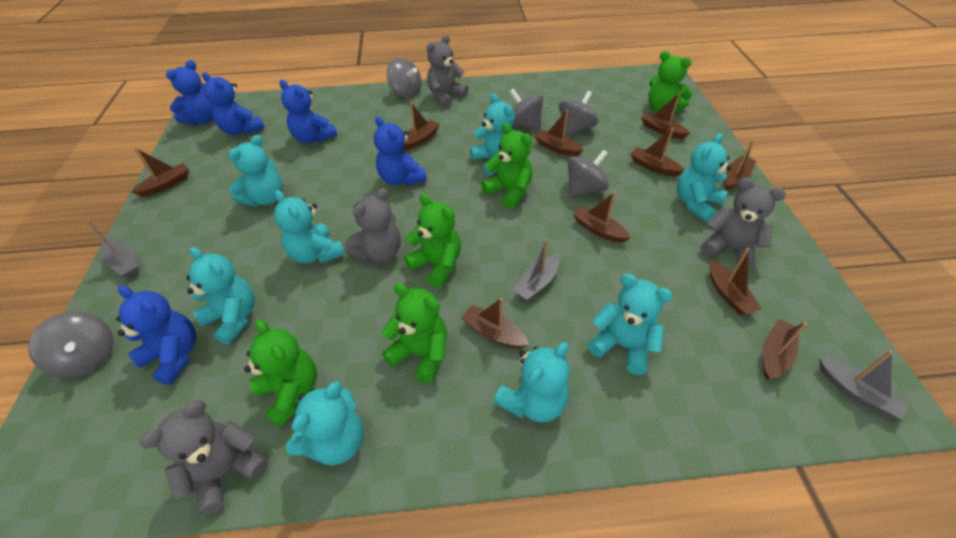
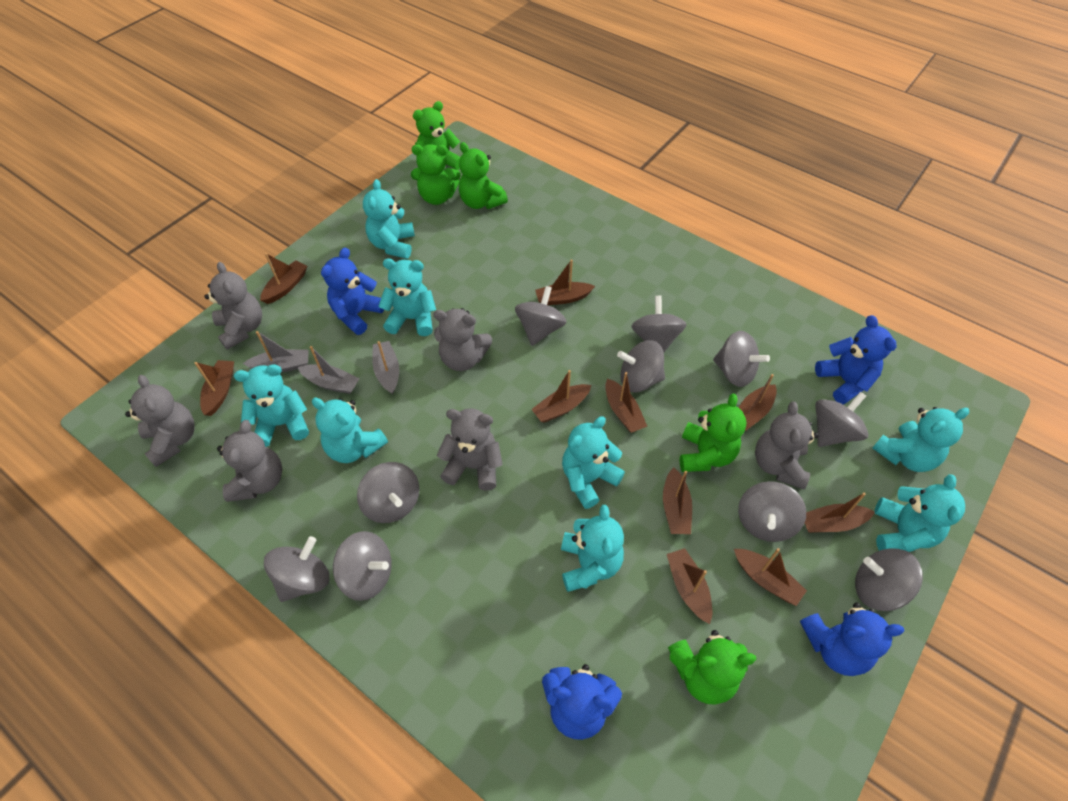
blue teddy bear: [116,285,196,385] [166,60,214,125] [202,72,264,135] [279,80,337,143] [374,116,427,186] = 5 -> [321,247,384,335] [542,664,622,740] [800,603,905,676] [815,315,897,404] = 4
grey spinning top: [28,312,114,378] [386,58,422,98] [509,89,543,130] [559,91,598,137] [568,150,609,197] = 5 -> [264,536,330,602] [333,531,392,601] [357,462,419,523] [515,286,567,346] [617,340,665,393] [631,296,687,352] [713,331,770,387] [738,481,806,542] [815,392,869,447] [855,548,923,611] = 10
grey teddy bear: [140,400,268,515] [345,188,401,262] [427,35,469,108] [701,178,786,270] = 4 -> [125,375,195,467] [204,262,262,350] [217,420,282,502] [434,308,492,371] [437,408,503,491] [755,401,819,489] = 6

